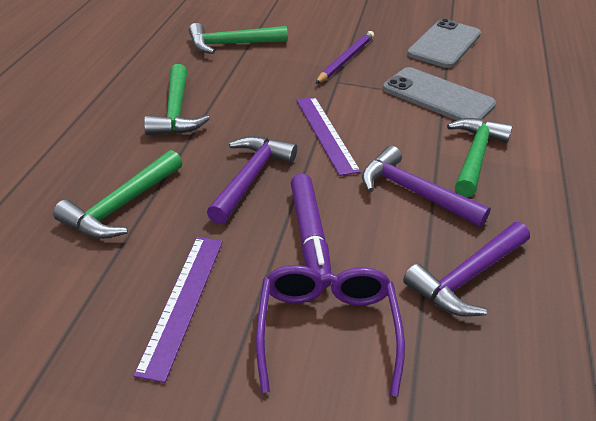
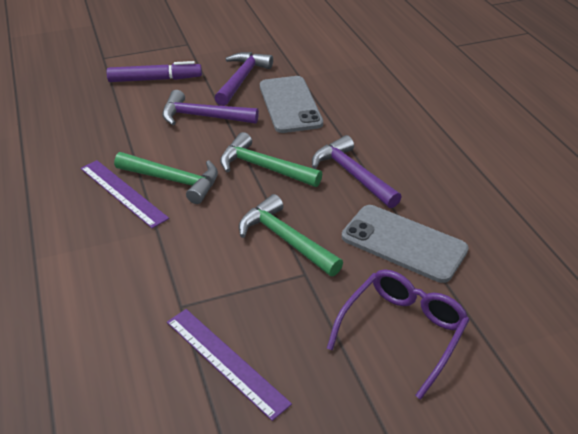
green hammer: [53,150,182,239] [144,64,210,135] [189,23,288,54] [447,118,513,197] = 4 -> [114,152,218,204] [220,132,322,187] [239,194,343,276] = 3
purple pencil: [315,31,374,84] = 1 -> none = 0

